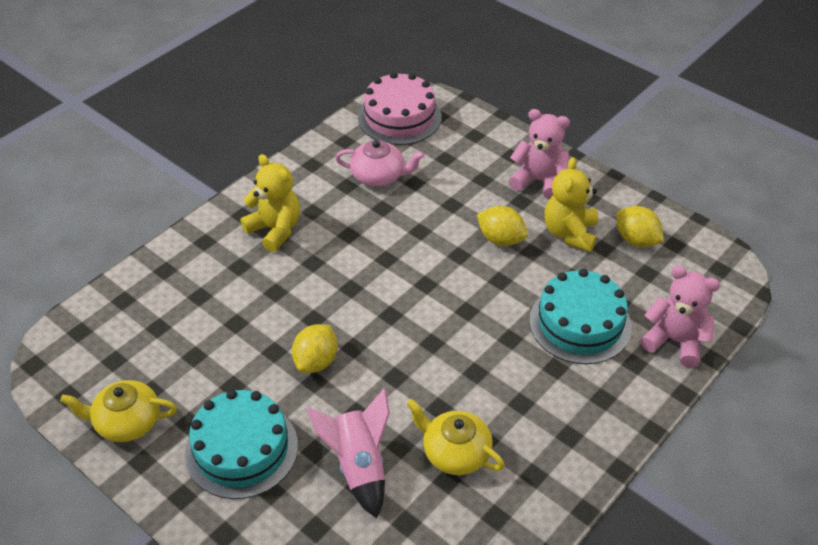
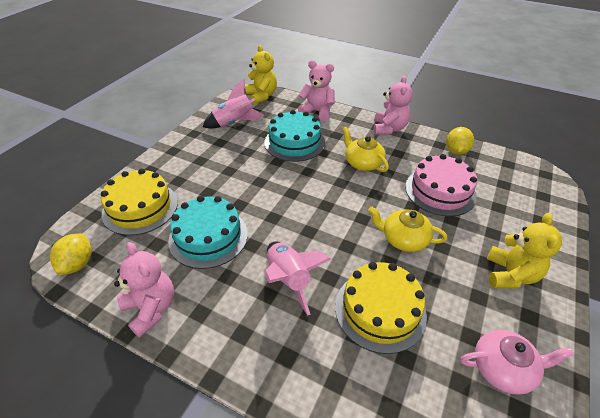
pink rocket: [307,388,390,518] = 1 -> [203,79,264,129] [265,242,331,316] = 2
pink teddy bear: [509,109,570,199] [640,266,720,367] = 2 -> [114,242,174,337] [298,60,335,121] [373,76,413,135] = 3
yellow cake: none = 0 -> [101,168,178,235] [335,262,427,354] = 2
yellow lemon: [292,324,337,373] [477,206,528,246] [617,206,664,247] = 3 -> [50,234,92,275] [446,127,474,155] = 2

